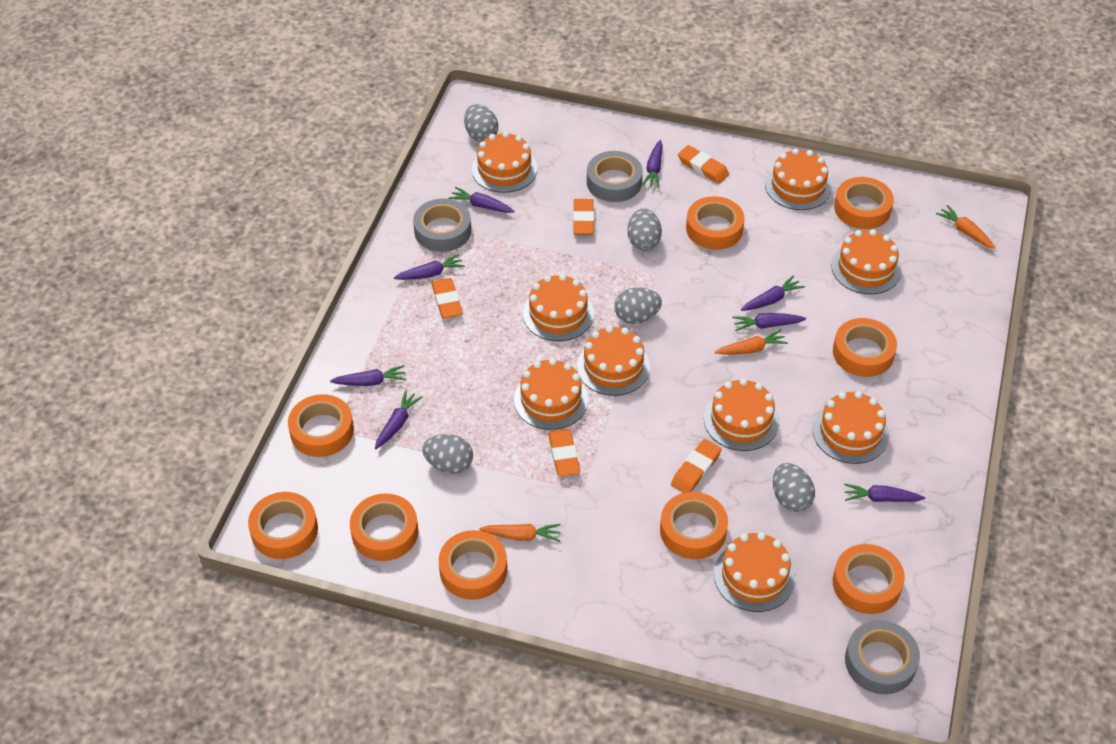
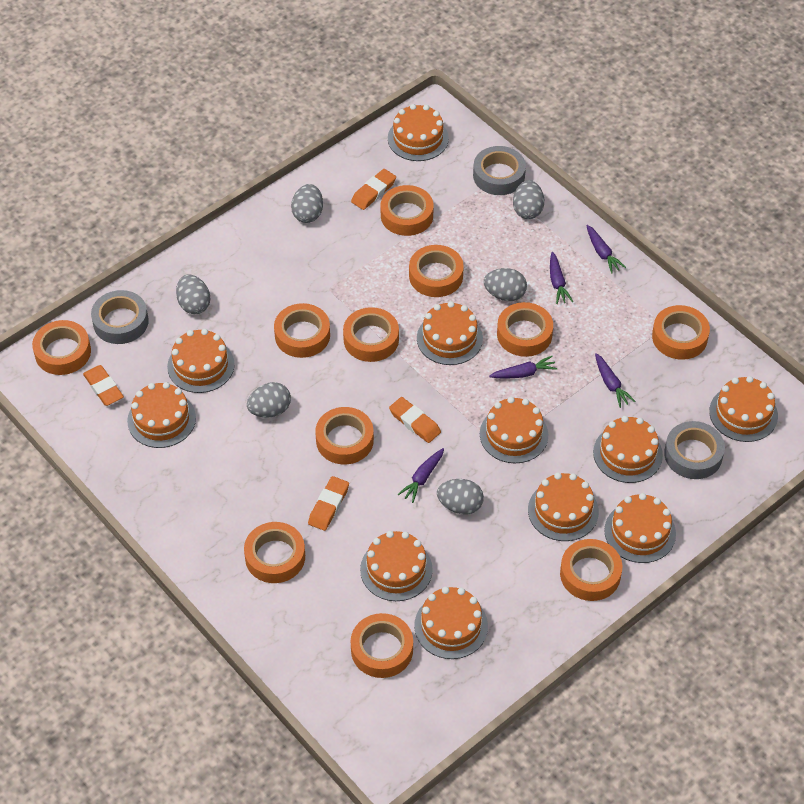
grey egg: [422,434,473,474] [464,104,498,142] [614,287,662,324] [627,208,662,251] [773,463,815,512] = 5 -> [176,274,210,314] [247,382,291,418] [291,184,323,223] [437,479,484,514] [484,268,527,301] [513,180,544,219] = 6
orange cake: [472,132,537,193] [514,358,588,430] [523,274,594,341] [577,326,650,396] [704,378,779,451] [714,532,795,612] [765,148,832,210] [813,391,889,464] [831,229,901,294] = 9 -> [127,382,196,448] [167,329,235,393] [360,531,433,601] [388,104,449,161] [414,587,488,659] [417,301,483,365] [480,397,548,463] [528,473,599,541] [593,416,663,483] [604,493,676,563] [709,376,778,442] = 11
orange carrot: [479,524,561,542] [715,330,788,354] [936,205,995,249] = 3 -> none = 0
orange eraser: [431,278,463,319] [548,429,580,476] [573,199,594,235] [671,439,722,493] [678,145,729,184] = 5 -> [83,365,124,406] [308,476,349,531] [351,169,396,210] [389,397,441,443] = 4
orange tape: [248,492,318,559] [288,394,354,457] [350,493,418,561] [439,530,507,600] [660,492,728,559] [686,196,745,250] [833,318,897,377] [833,544,905,614] [834,177,894,229] = 9 -> [32,320,91,375] [244,522,305,583] [274,303,330,358] [315,407,374,464] [343,307,399,362] [351,613,413,678] [381,185,434,236] [409,245,464,297] [497,302,553,357] [560,539,622,601] [652,305,710,360] = 11
purple carrot: [330,365,406,386] [375,390,423,449] [394,254,465,280] [449,187,515,213] [642,140,663,188] [732,313,806,331] [741,275,805,311] [844,483,925,502] = 8 -> [398,448,444,503] [489,356,558,378] [550,252,573,304] [587,225,626,274] [595,353,635,408] = 5

